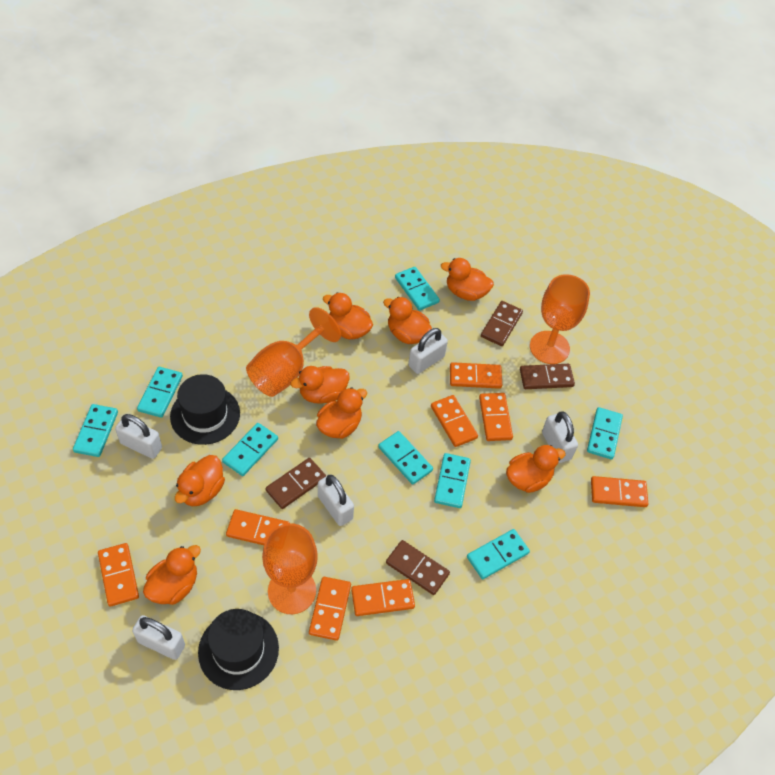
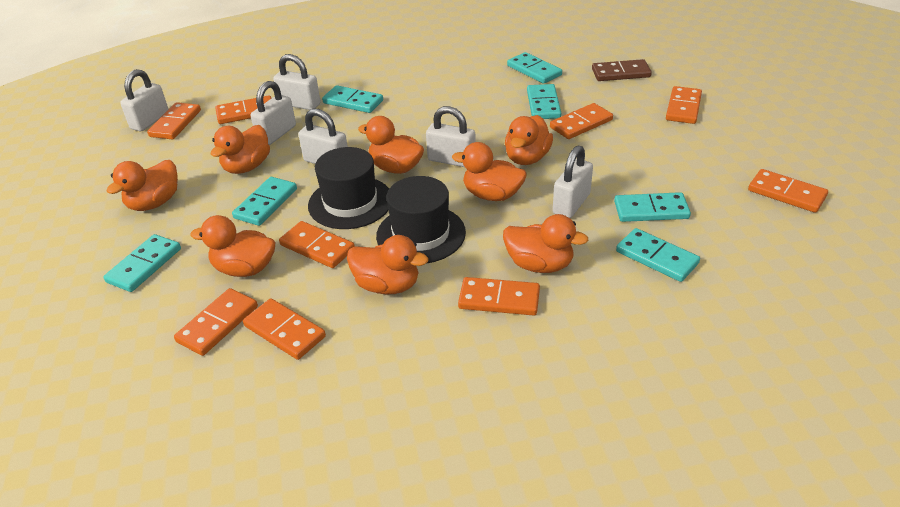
brown domino: [266,458,326,509] [386,540,450,595] [481,301,523,346] [520,364,575,389] = 4 -> [592,59,652,81] = 1
orange domino: [98,543,139,607] [226,509,289,545] [309,577,351,641] [351,579,415,616] [431,395,478,447] [450,362,502,389] [479,393,513,441] [591,476,648,507] = 8 -> [147,102,201,139] [174,288,258,356] [215,96,272,124] [243,298,326,360] [279,221,355,268] [458,277,540,316] [550,103,613,139] [666,86,702,124] [748,169,828,213] = 9
orange goblet: [246,307,341,397] [262,523,318,614] [530,274,590,364] = 3 -> none = 0
turquoise domino: [73,404,118,457] [137,367,183,418] [222,423,278,476] [378,431,433,485] [395,267,440,311] [434,453,471,508] [467,529,530,579] [587,407,623,459] = 8 -> [103,234,181,292] [232,177,297,226] [322,85,383,113] [507,52,562,84] [527,84,561,119] [614,192,691,222] [616,228,700,282] = 7
white padlock: [115,414,162,459] [132,615,185,660] [318,475,354,526] [408,328,448,374] [542,412,578,463] = 5 -> [120,69,169,131] [250,81,296,145] [273,54,321,110] [298,109,348,164] [426,106,476,167] [553,146,593,218] = 6

